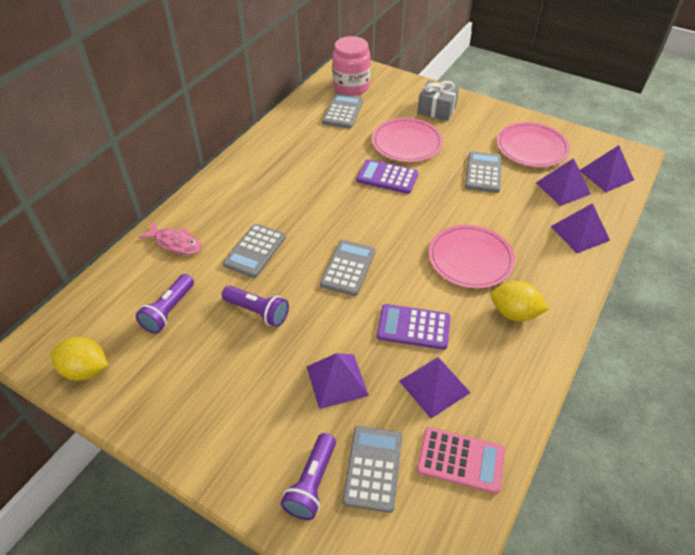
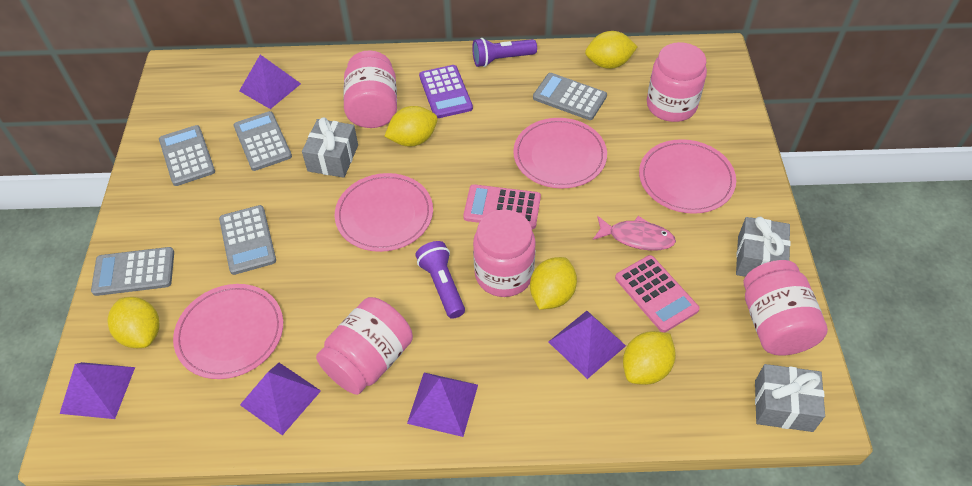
grey gift: [417,80,459,121] = 1 -> [302,117,358,178] [736,217,791,277] [755,364,825,432] = 3
pink calculator: [417,427,505,494] = 1 -> [463,184,541,229] [615,255,700,333] = 2
pink jar: [332,36,370,96] = 1 -> [316,297,413,395] [344,50,397,128] [473,210,536,297] [647,42,707,122] [744,260,828,356] = 5
pink plate: [372,118,443,162] [429,225,515,289] [497,122,570,167] = 3 -> [173,284,283,379] [335,173,433,252] [513,118,607,189] [639,139,736,214] = 4
purple calculator: [356,159,418,194] [377,304,451,350] = 2 -> [419,65,473,118] = 1
purple flashlight: [136,274,194,334] [222,286,289,327] [281,433,336,520] = 3 -> [415,241,465,319] [472,38,537,67] = 2
yellow lemon: [50,337,108,381] [491,281,549,321] = 2 -> [108,297,160,348] [384,106,438,146] [530,257,577,310] [585,31,638,69] [623,331,676,385] = 5

